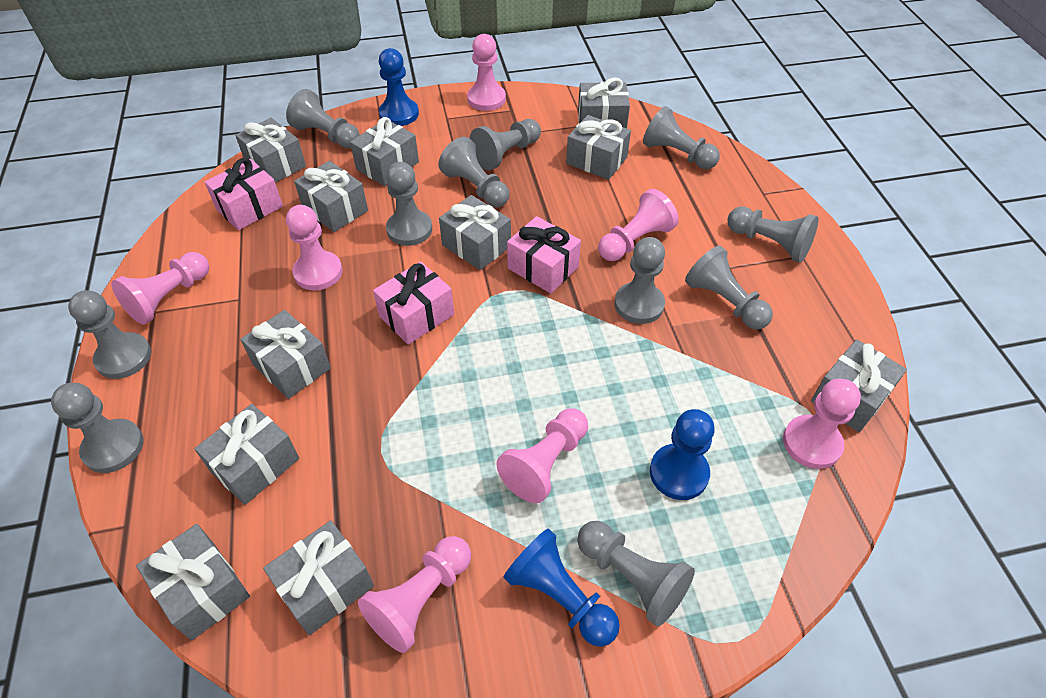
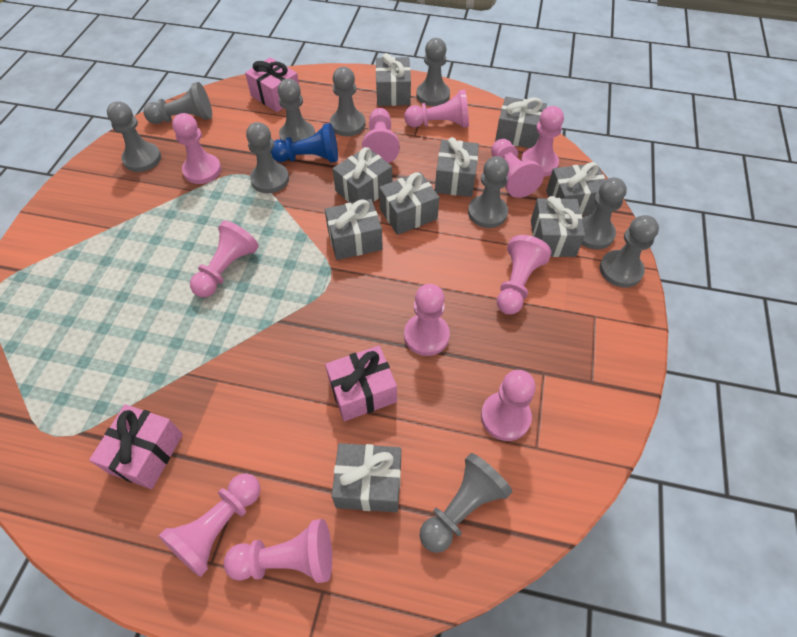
blue pawn: [379,48,419,126] [503,529,620,647] [650,409,715,500] = 3 -> [270,123,338,163] = 1
grey gift: [136,524,250,640] [194,404,299,505] [235,118,306,183] [240,310,331,399] [263,520,374,635] [294,161,368,232] [350,117,419,186] [439,195,511,270] [566,115,631,180] [578,78,630,128] [811,340,907,432] = 11 -> [325,199,383,260] [332,147,392,203] [332,443,401,512] [376,53,411,106] [379,172,439,235] [435,137,479,197] [495,97,547,148] [531,196,585,257] [546,162,605,215] = 9
grey pawn: [51,383,144,473] [68,290,151,379] [286,89,360,148] [386,162,432,246] [439,137,509,207] [470,119,541,170] [577,521,695,627] [614,237,665,324] [643,106,720,169] [685,246,773,330] [727,207,819,263] = 11 -> [107,101,161,172] [143,82,212,124] [246,122,289,193] [278,79,315,142] [330,67,365,136] [416,38,450,106] [419,453,513,553] [468,156,509,228] [581,177,627,250] [600,215,659,287] = 10
pink pawn: [111,252,209,325] [286,205,342,290] [358,536,471,653] [467,34,506,111] [496,408,588,503] [598,189,679,261] [783,379,861,469] = 7 -> [159,473,261,577] [172,113,221,184] [190,221,259,297] [224,519,332,583] [362,108,400,163] [404,89,469,128] [404,284,450,356] [481,370,536,441] [491,139,544,198] [497,235,551,314] [521,106,564,177] = 11

